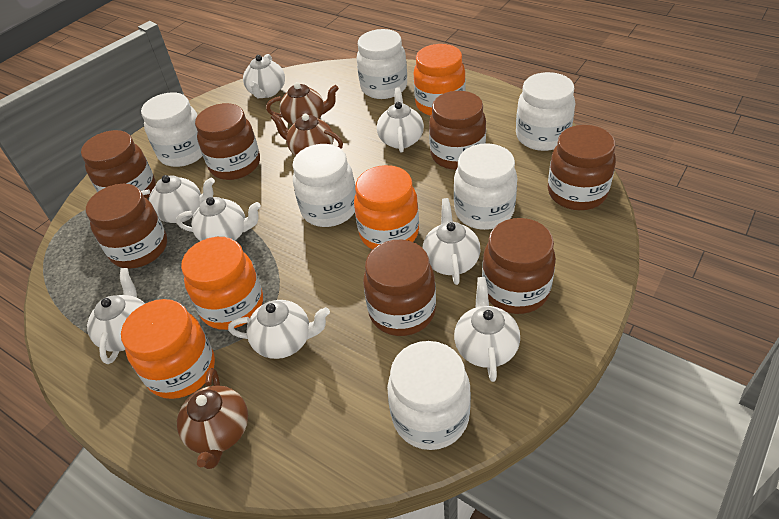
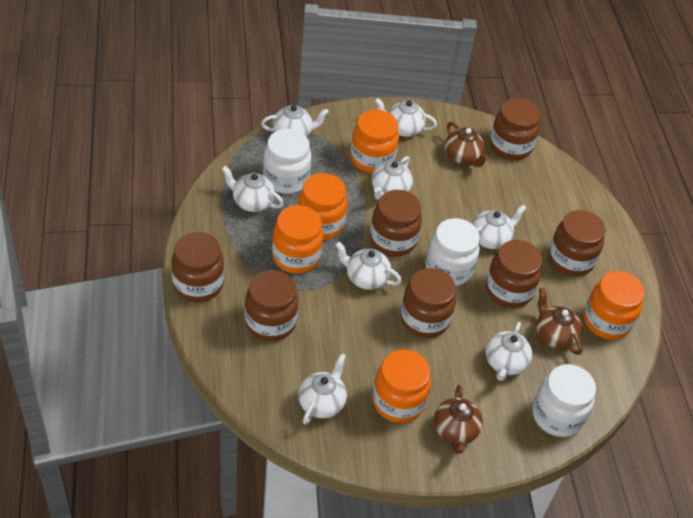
orange jar: [121,299,215,399] [181,237,263,330] [354,165,419,250] [414,44,466,116] = 4 -> [272,205,324,274] [298,173,347,240] [351,110,399,173] [372,350,431,423] [584,271,645,340] = 5
white jar: [141,92,203,167] [292,144,356,227] [357,29,407,99] [387,341,471,450] [454,143,517,230] [516,72,575,151] = 6 -> [263,129,311,194] [426,218,480,286] [533,364,596,437] = 3

